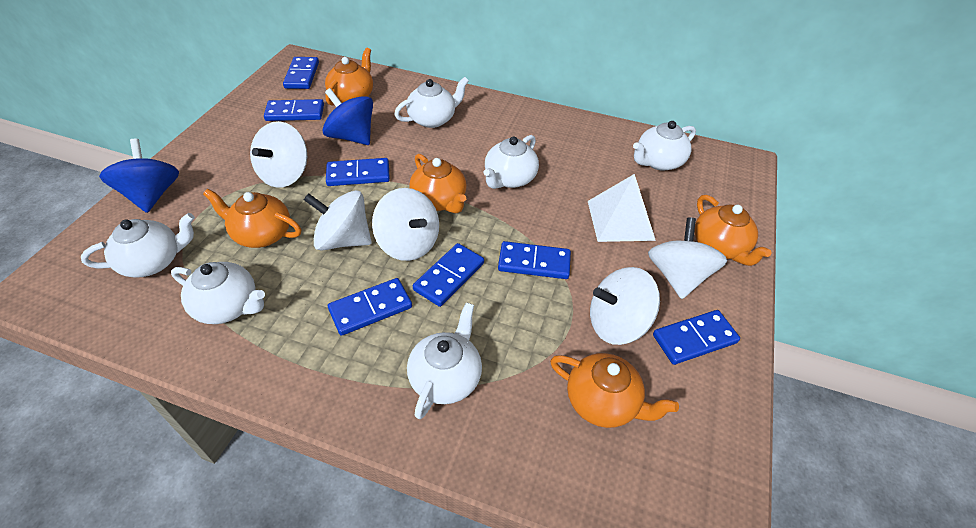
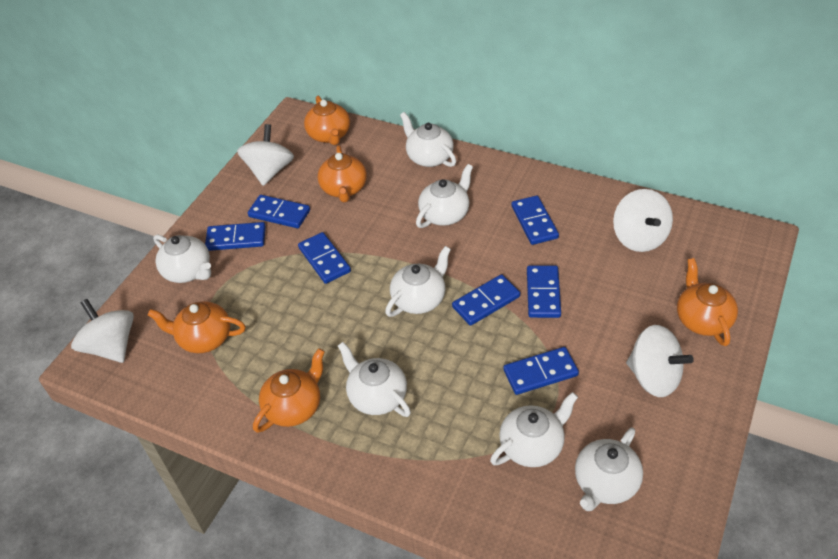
blue spinning top: [99,139,179,213] [322,88,373,145] = 2 -> none = 0
white pyramid: [588,174,656,242] = 1 -> none = 0
white spinning top: [250,121,307,188] [304,190,372,251] [372,188,439,261] [590,267,660,345] [648,218,727,299] = 5 -> [71,299,134,363] [237,124,294,186] [613,189,673,252] [626,325,694,397] = 4
white teapot: [81,213,195,278] [171,262,265,324] [394,77,469,128] [407,302,482,419] [484,135,539,189] [633,121,696,171] = 6 -> [153,235,211,283] [338,342,411,417] [385,246,451,317] [400,112,456,167] [416,164,473,228] [490,392,578,467] [575,427,643,511] = 7

